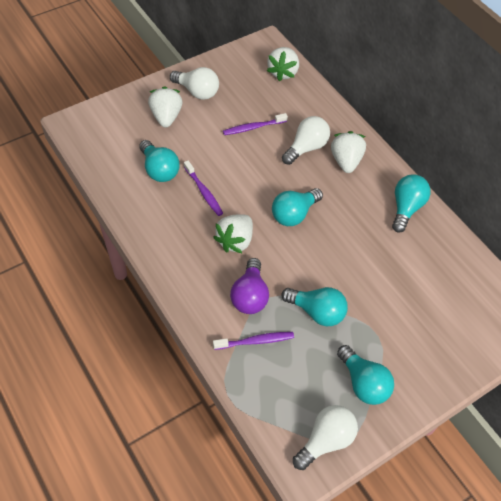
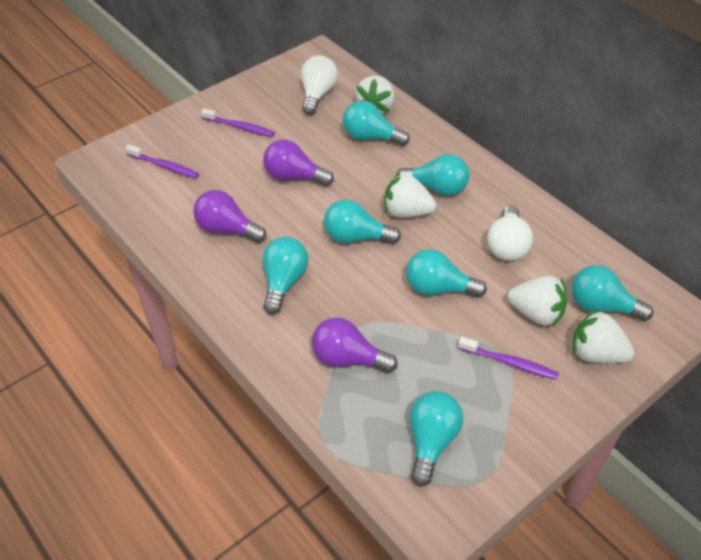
purple light bulb: [230,258,269,314] = 1 -> [193,190,266,243] [263,139,334,186] [312,317,398,373] = 3
turquoise light bulb: [139,140,180,182] [272,188,323,226] [281,287,348,326] [337,345,394,405] [392,174,431,233] = 5 -> [263,237,308,314] [324,200,401,244] [343,100,410,146] [396,154,469,196] [406,249,487,298] [410,391,463,487] [571,265,653,321] = 7
white light bulb: [170,67,219,100] [282,116,330,165] [293,405,358,470] = 3 -> [301,56,338,115] [487,205,533,261] = 2

